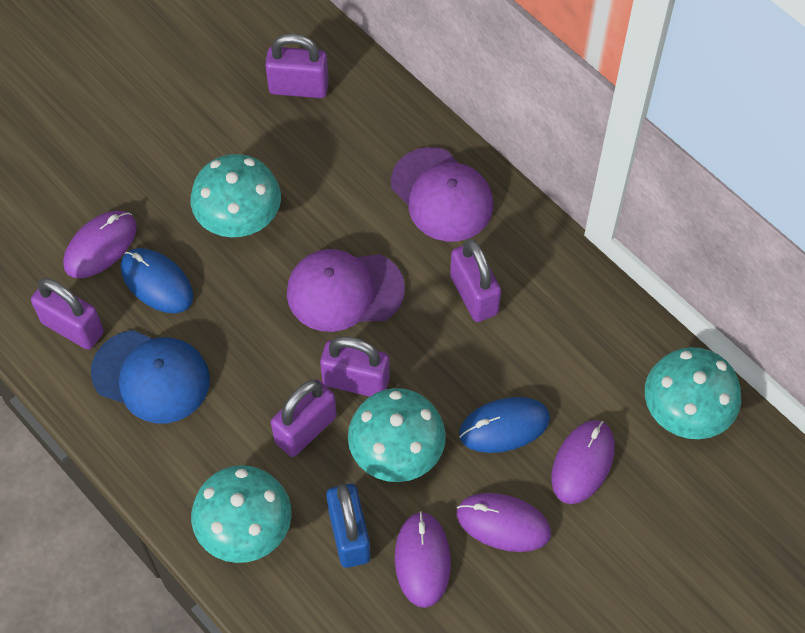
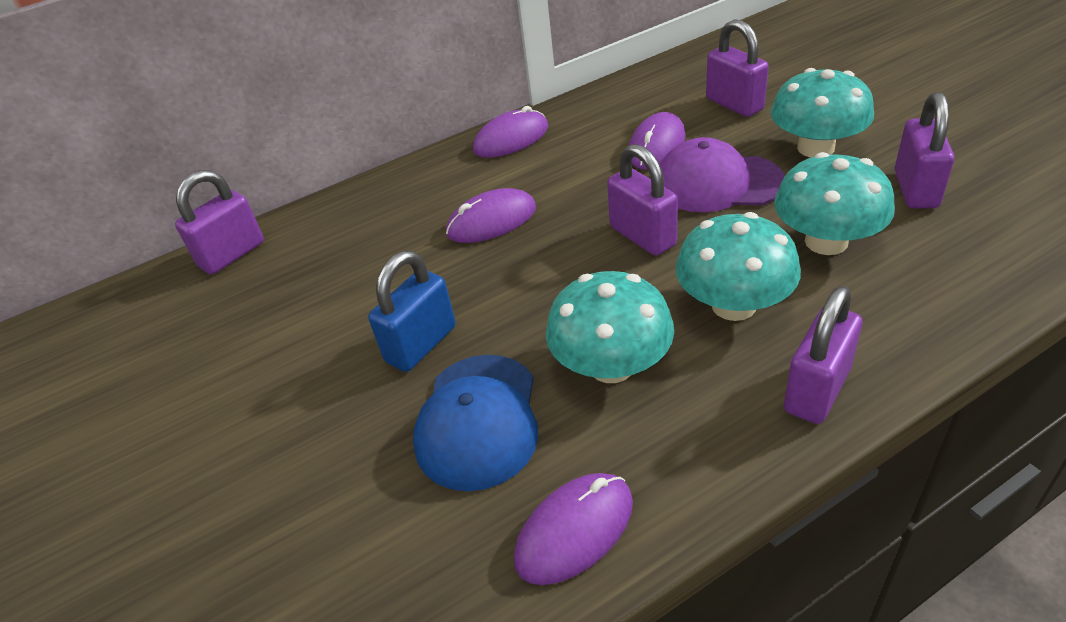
blue mouse: [121,248,193,313] [459,397,550,453] = 2 -> none = 0
purple cap: [287,249,405,332] [391,147,493,242] = 2 -> [660,137,785,212] = 1

